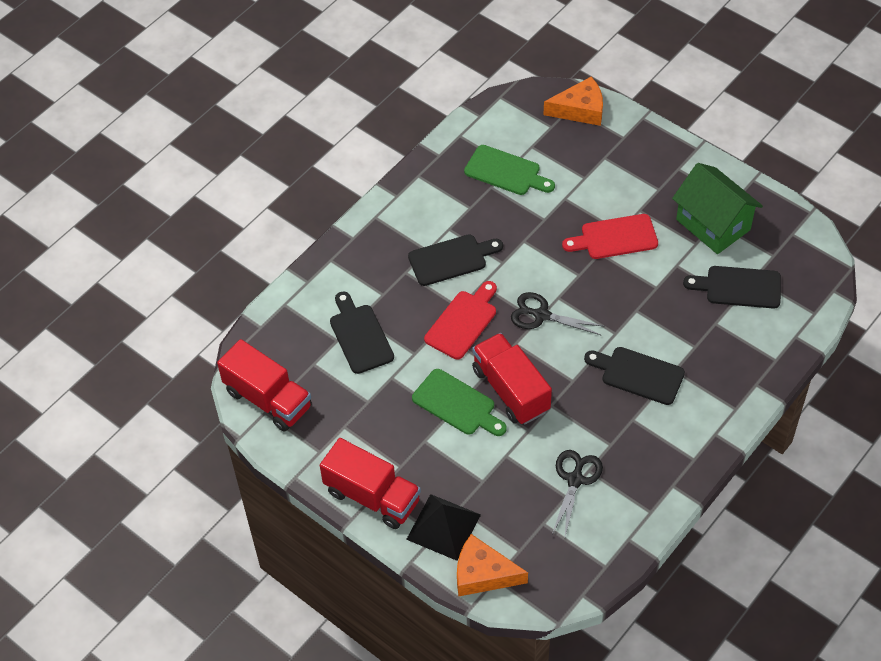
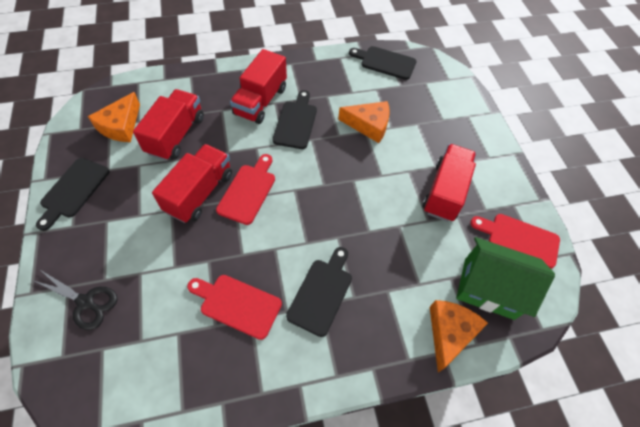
black pyramid: [406,494,481,561] = 1 -> none = 0
black scissors: [511,292,604,336] [552,450,603,536] = 2 -> [32,271,117,330] = 1
green cutting board: [412,369,507,436] [464,145,555,195] = 2 -> none = 0
orange cheese: [457,534,528,596] [544,76,603,126] = 2 -> [88,92,140,142] [338,101,390,143] [430,300,488,372] = 3
red cutting board: [424,281,497,359] [562,214,658,259] = 2 -> [187,275,282,340] [216,154,275,225] [470,214,560,269] = 3
red truck: [217,339,312,432] [320,438,421,529] [472,333,552,424] = 3 -> [133,89,204,161] [152,144,232,223] [230,49,287,124] [422,144,476,222] = 4

